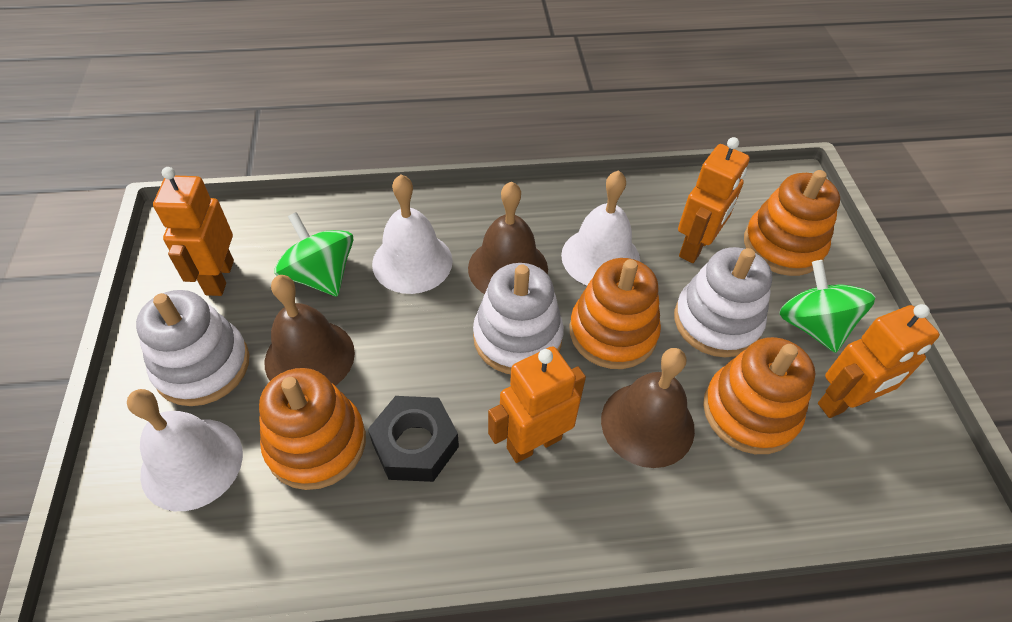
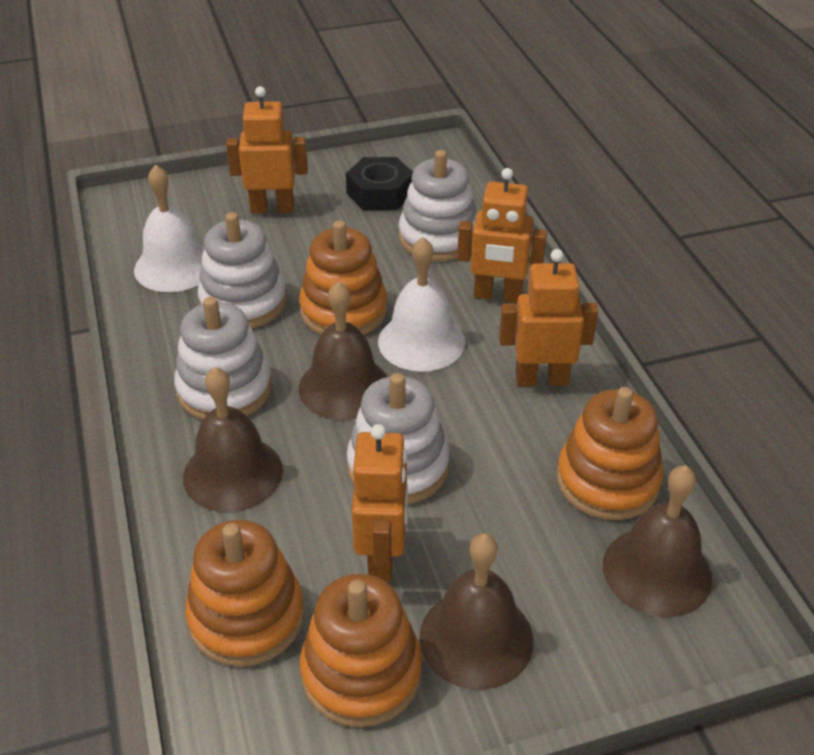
brown bell: [265,275,355,386] [468,181,548,294] [601,348,695,468] = 3 -> [183,367,283,512] [299,281,387,420] [419,533,533,690] [603,465,712,618] = 4
green spinning top: [275,212,353,297] [779,260,875,353] = 2 -> none = 0
white bell: [127,389,243,511] [372,175,453,294] [561,170,640,285] = 3 -> [134,164,205,292] [378,237,465,372] = 2
white stacking toy: [136,290,249,406] [473,263,564,374] [674,247,772,357] = 3 -> [174,297,272,420] [198,212,287,329] [347,373,449,504] [399,150,477,261] = 4

